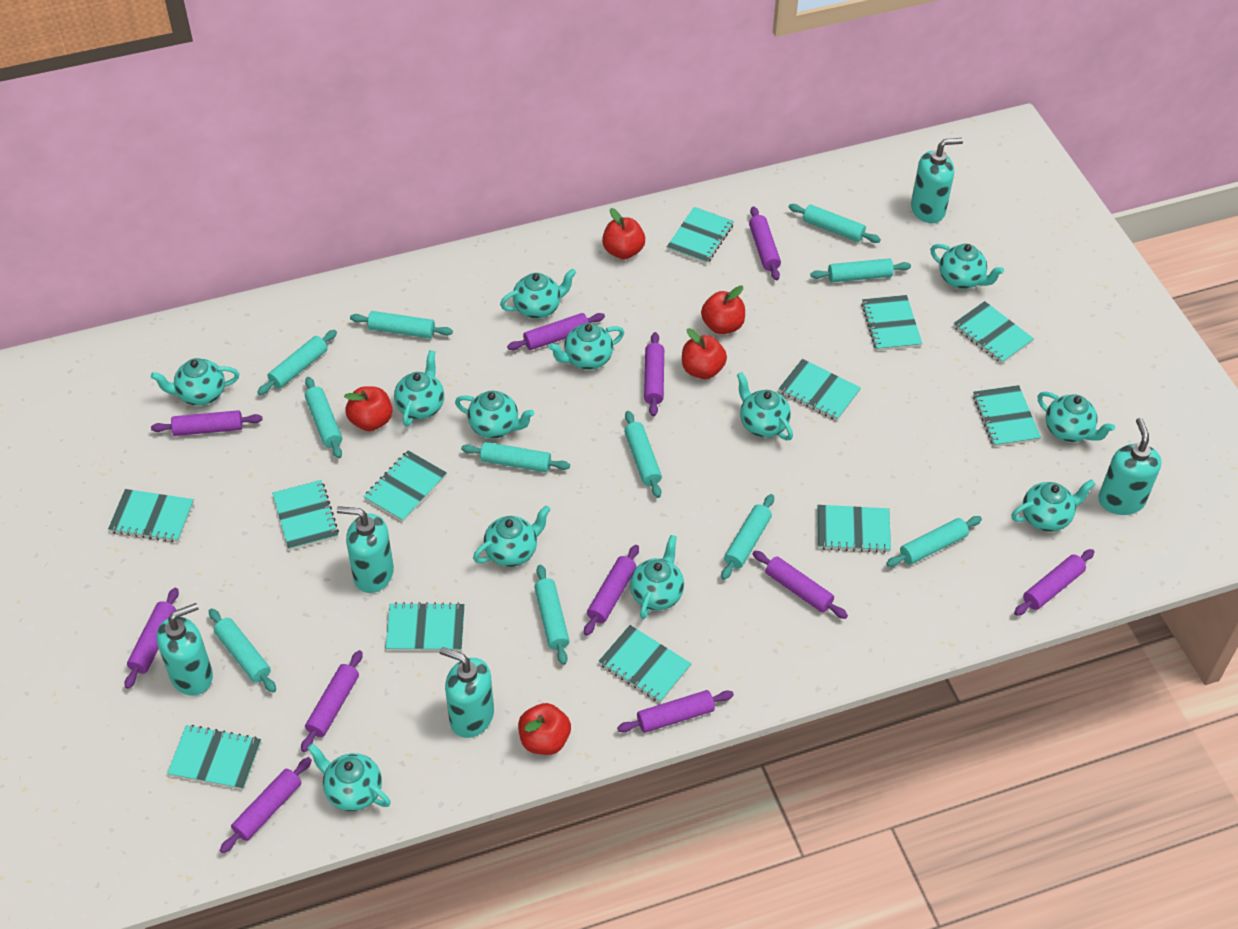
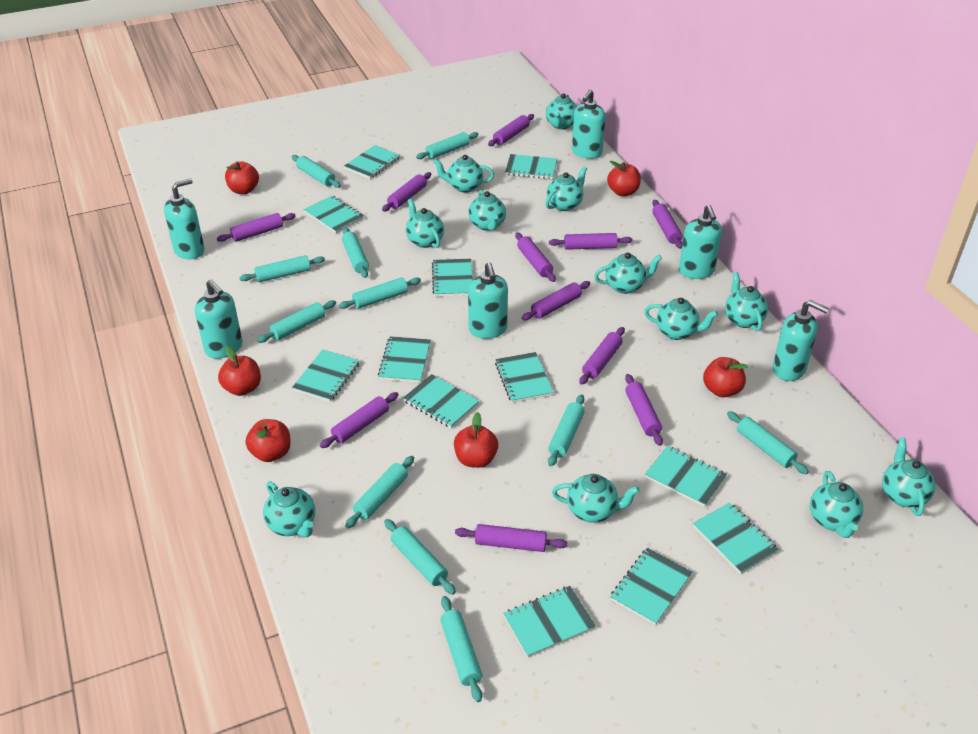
red apple: [344,386,393,431] [518,703,571,755] [602,208,645,259] [682,328,727,379] [701,286,745,334] = 5 -> [218,346,261,396] [225,161,259,194] [245,419,291,462] [454,412,498,468] [607,161,641,196] [703,357,748,397] = 6
turquoise soap dispenser: [156,603,213,696] [337,506,394,593] [439,647,494,738] [911,138,963,223] [1098,418,1161,515] = 5 -> [164,178,205,259] [195,280,242,359] [468,262,508,339] [572,90,605,159] [679,205,722,279] [773,300,829,381] = 6

